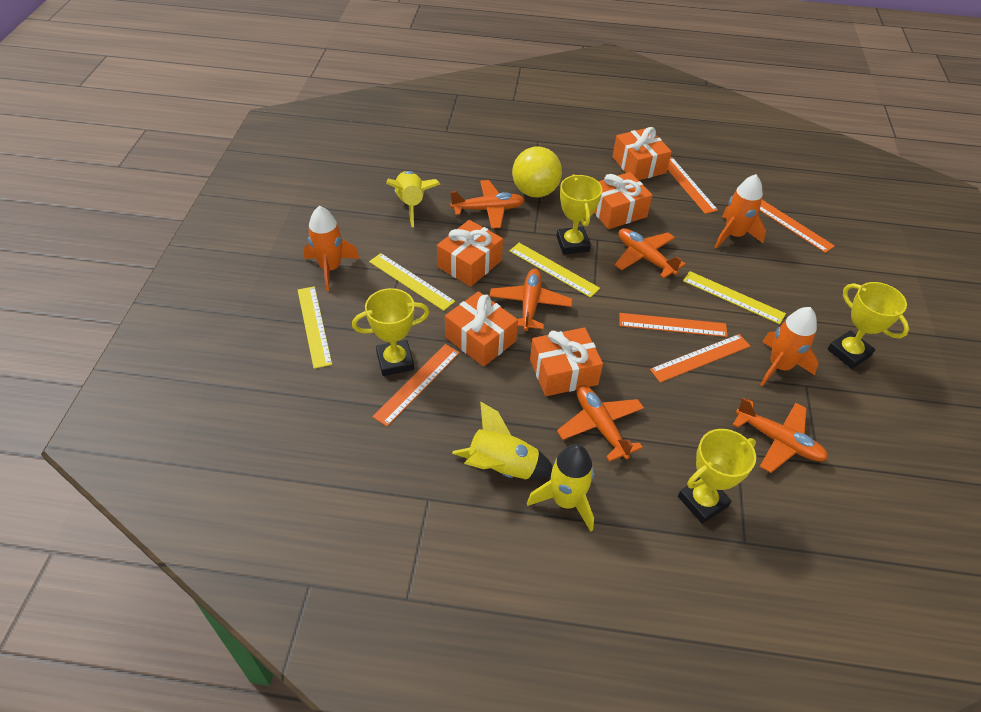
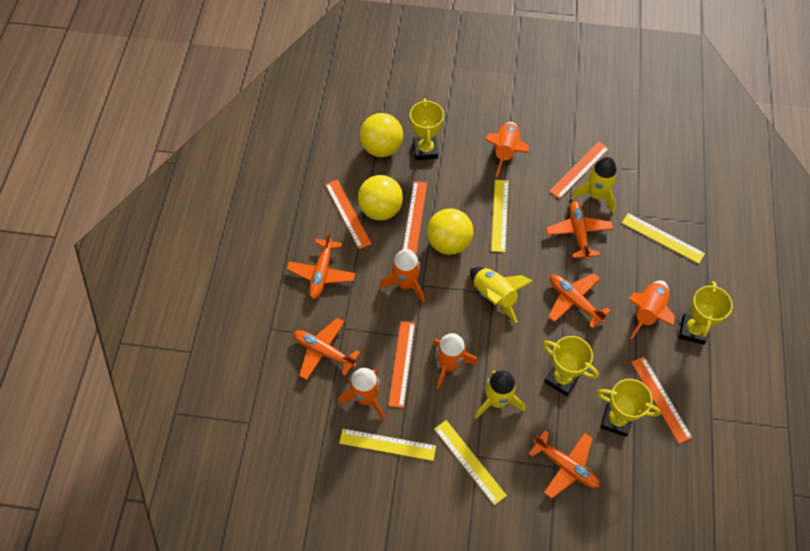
orange gift: [437,220,503,287] [445,291,518,367] [530,327,603,396] [594,172,653,229] [612,127,672,180] = 5 -> none = 0
orange rocket: [304,206,360,291] [715,174,766,249] [760,307,819,386] = 3 -> [338,368,385,420] [379,249,425,303] [433,333,478,389] [485,122,529,177] [628,280,675,339] = 5
yellow ball: [512,147,562,197] = 1 -> [358,175,403,221] [360,113,403,157] [427,208,473,255] = 3

